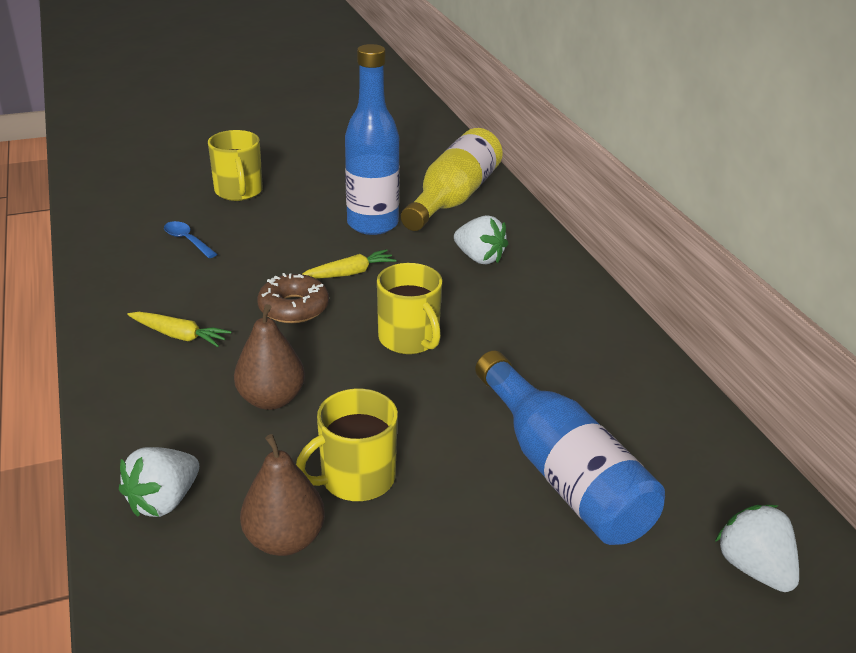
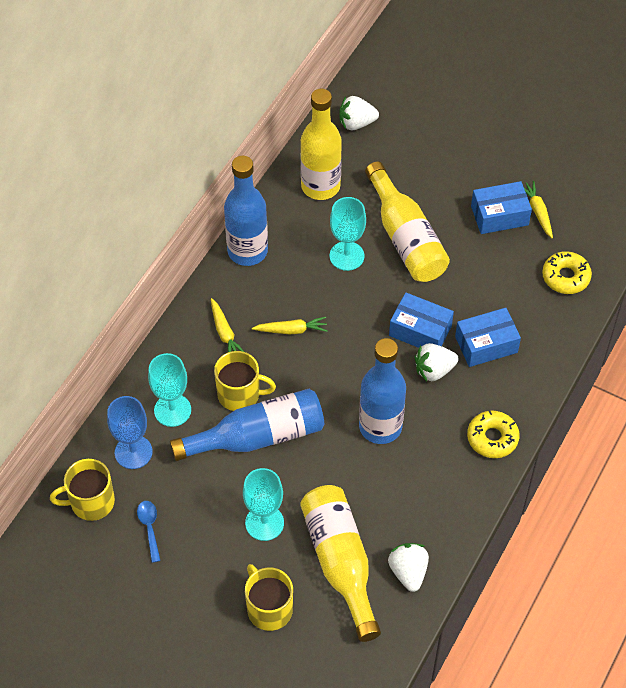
blue bottle: [345,44,400,235] [475,351,665,545] = 2 -> [170,389,324,461] [224,156,268,266] [359,338,406,444] = 3
blue box: none = 0 -> [389,293,454,348] [455,308,521,367] [471,181,532,234] = 3
blue goblet: none = 0 -> [107,396,153,469] = 1
brown donut: [257,273,329,323] = 1 -> none = 0
brown pear: [234,304,305,410] [240,434,325,556] = 2 -> none = 0
turquoise goblet: none = 0 -> [148,353,191,427] [243,468,284,541] [329,197,366,271] = 3
yellow bottle: [401,128,503,231] = 1 -> [300,89,342,200] [300,485,381,642] [365,161,450,282] = 3
yellow carrot: [127,312,232,347] [302,249,397,279] = 2 -> [211,298,244,352] [252,317,328,334] [524,181,553,238] = 3
yellow donut: none = 0 -> [467,410,520,458] [542,251,592,294] = 2

